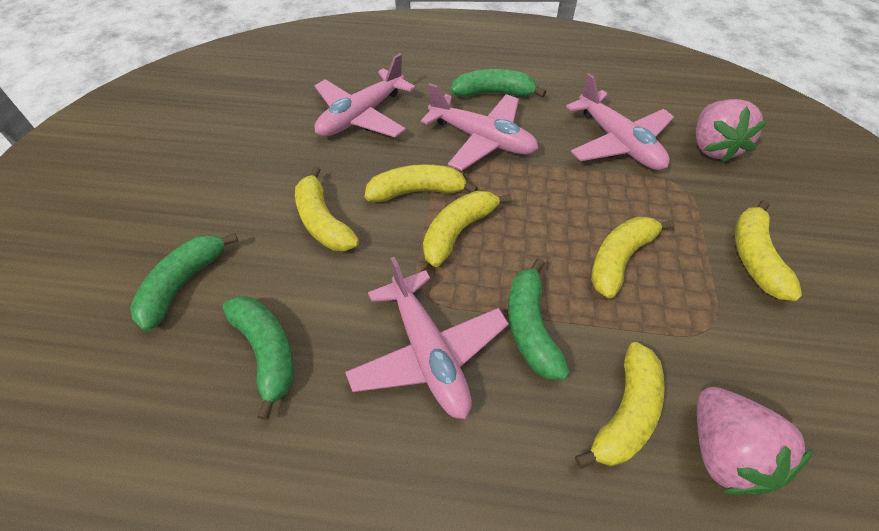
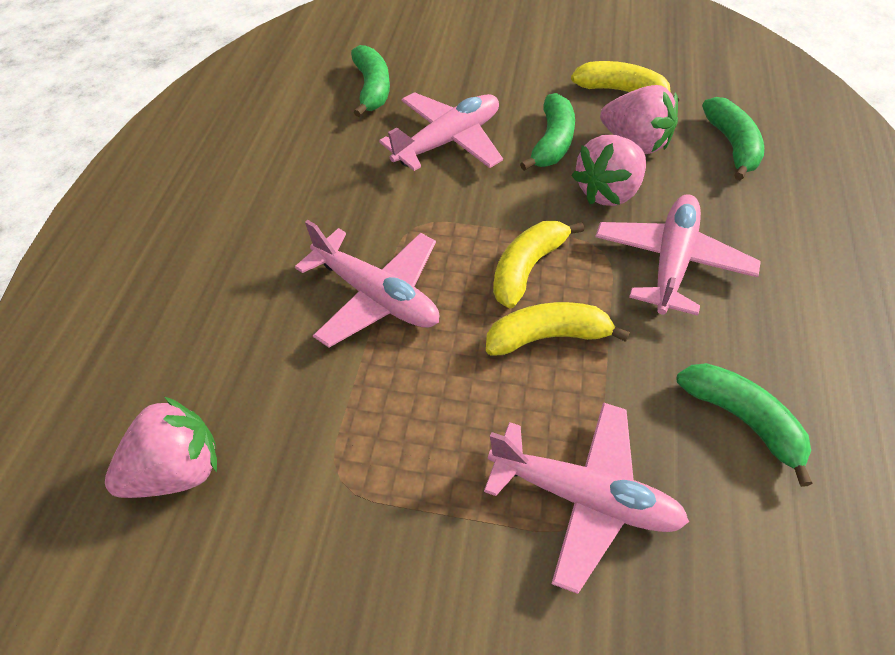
pink strawberry: [696,99,767,163] [697,387,814,495] = 2 -> [105,397,217,498] [571,135,646,206] [600,85,678,154] = 3
yellow banana: [295,167,359,251] [365,164,478,202] [423,191,512,267] [575,342,665,469] [591,217,674,298] [735,200,802,301] = 6 -> [486,302,630,356] [493,221,584,308] [571,61,679,102] = 3

